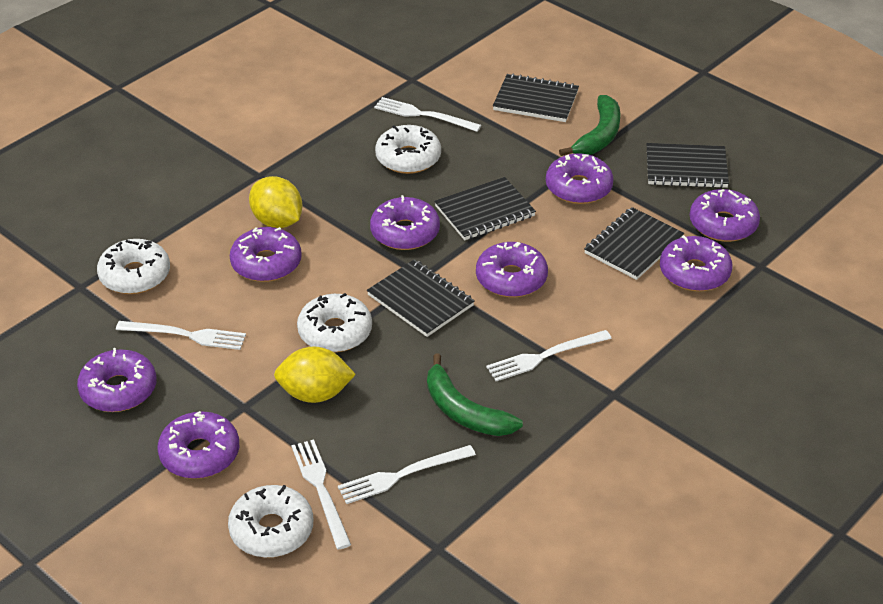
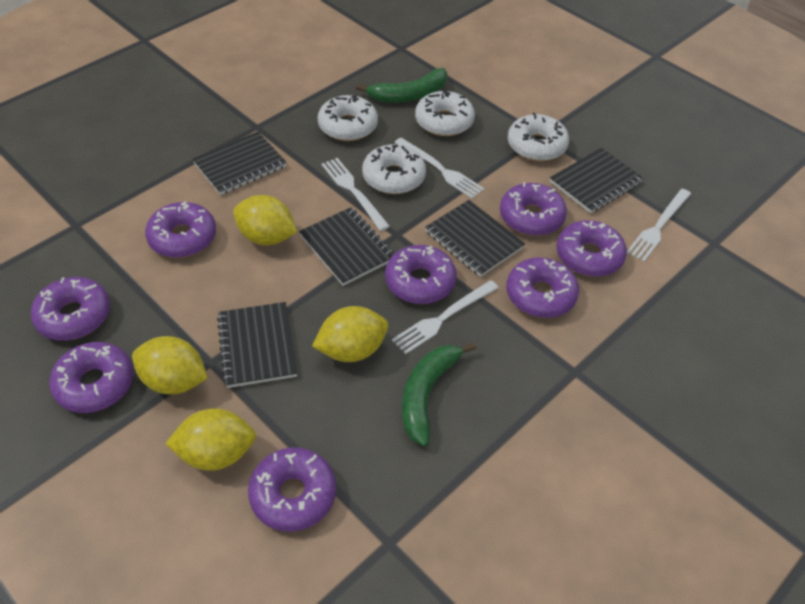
white fork: [116,321,246,350] [291,440,351,549] [338,445,476,504] [374,97,481,132] [486,330,612,381] = 5 -> [321,158,390,231] [392,280,499,354] [394,138,484,199] [627,189,691,262] = 4
yellow lemon: [249,176,303,228] [274,346,356,403] = 2 -> [132,336,208,394] [165,408,256,471] [233,195,297,245] [312,306,389,362] = 4

